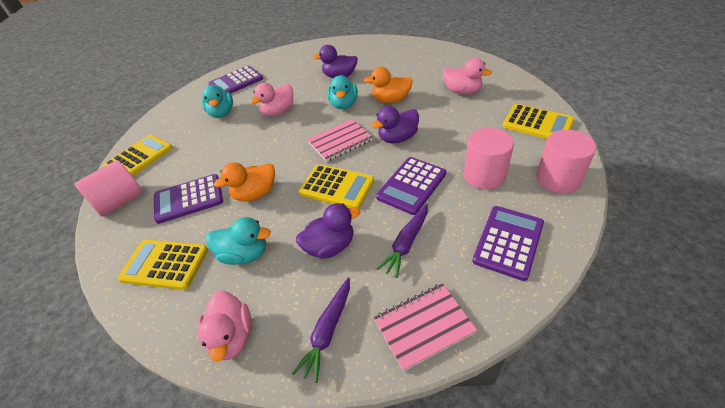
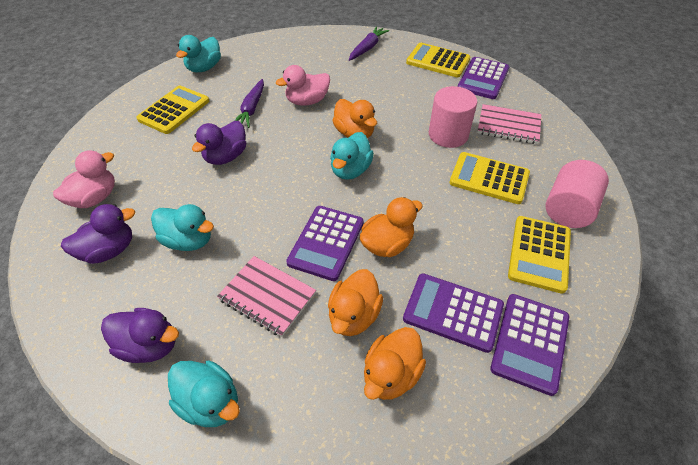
orange duck: [214,162,275,201] [364,67,413,103] = 2 -> [328,269,383,336] [332,99,377,138] [360,197,423,257] [364,327,426,400] = 4
pink cylinder: [74,160,142,217] [464,128,514,189] [536,130,596,193] = 3 -> [429,86,477,148] [545,160,609,228] = 2
pink duck: [197,291,251,362] [251,83,293,116] [443,58,492,94] = 3 -> [53,150,115,208] [276,65,330,106] = 2
turquoise duck: [202,85,233,118] [206,217,271,265] [327,75,358,109] = 3 -> [151,204,214,251] [168,360,240,427] [176,35,221,72] [330,132,374,180] = 4

